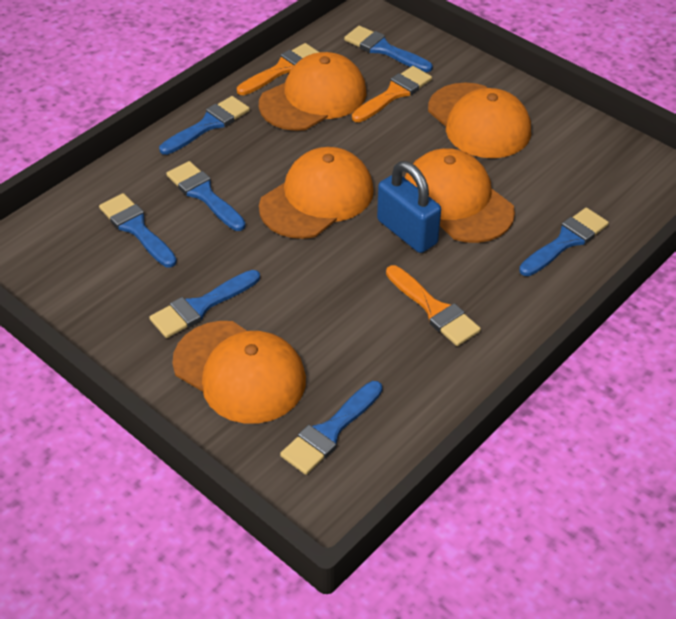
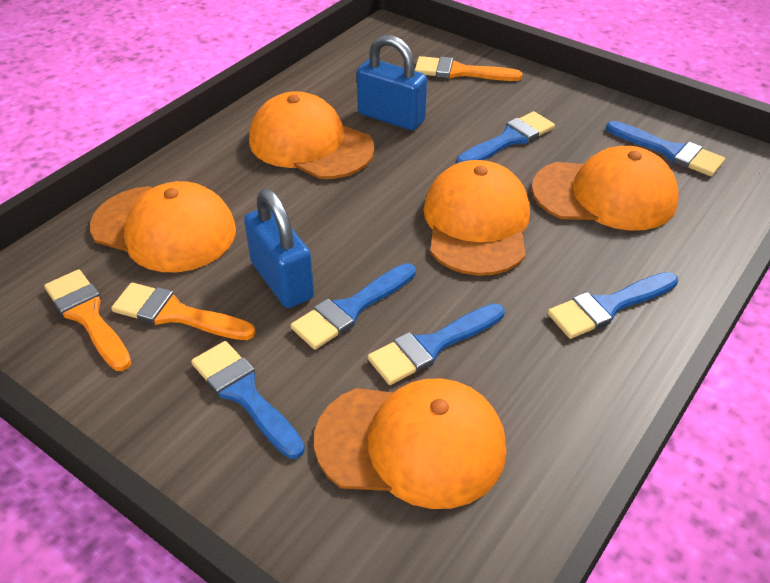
blue brush: [99,193,177,267] [149,270,260,338] [159,96,250,155] [166,161,246,231] [280,381,383,475] [344,26,433,72] [519,208,609,276] = 7 -> [191,341,305,459] [290,263,416,350] [368,303,505,385] [457,111,555,163] [548,272,678,339] [606,121,725,176] = 6
blue padlock: [377,161,441,253] = 1 -> [244,189,314,308] [357,35,427,130] = 2

